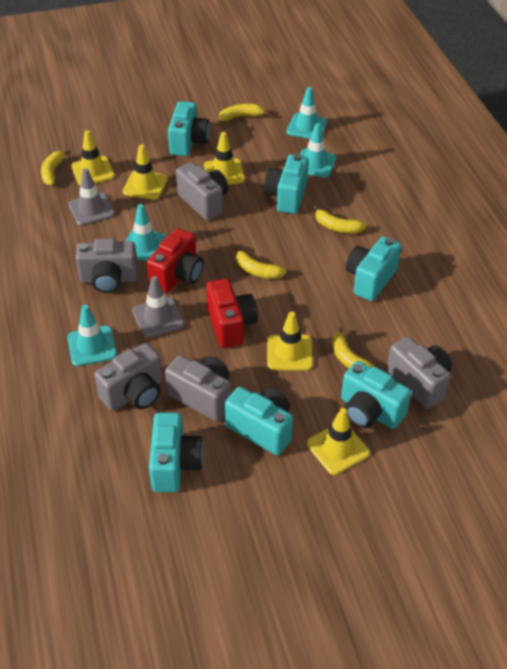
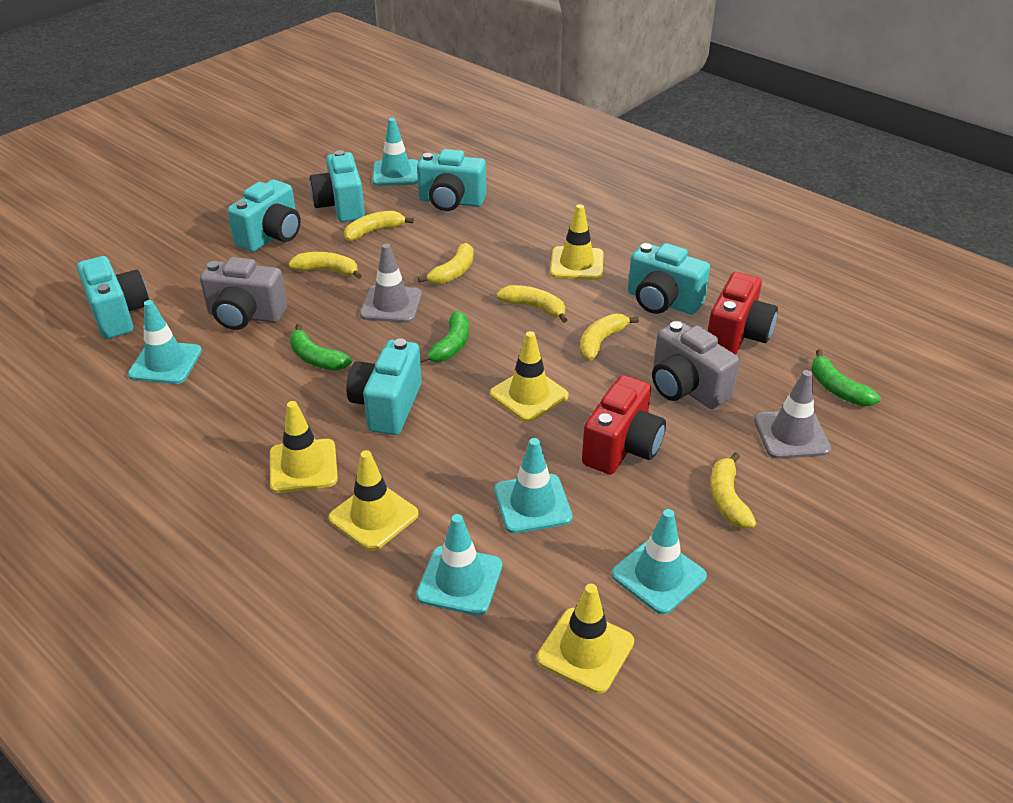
green banana: none = 0 -> [290,324,352,370] [420,311,469,363] [811,349,881,406] = 3
grey camera: [76,238,138,293] [94,343,163,411] [165,355,231,421] [176,162,228,220] [387,336,452,409] = 5 -> [200,257,287,330] [652,321,740,409] = 2
turquoise traffic cone: [68,305,117,366] [125,204,167,261] [286,87,327,139] [300,123,337,178] = 4 -> [128,300,202,384] [373,118,418,186] [416,514,502,616] [494,438,573,533] [612,509,707,615] = 5
yellow banana: [41,149,71,186] [219,104,270,121] [235,246,287,279] [313,206,367,233] [331,327,375,368] = 5 -> [288,252,362,279] [344,211,414,241] [418,243,474,284] [496,285,567,323] [580,314,639,360] [710,452,756,528] = 6

